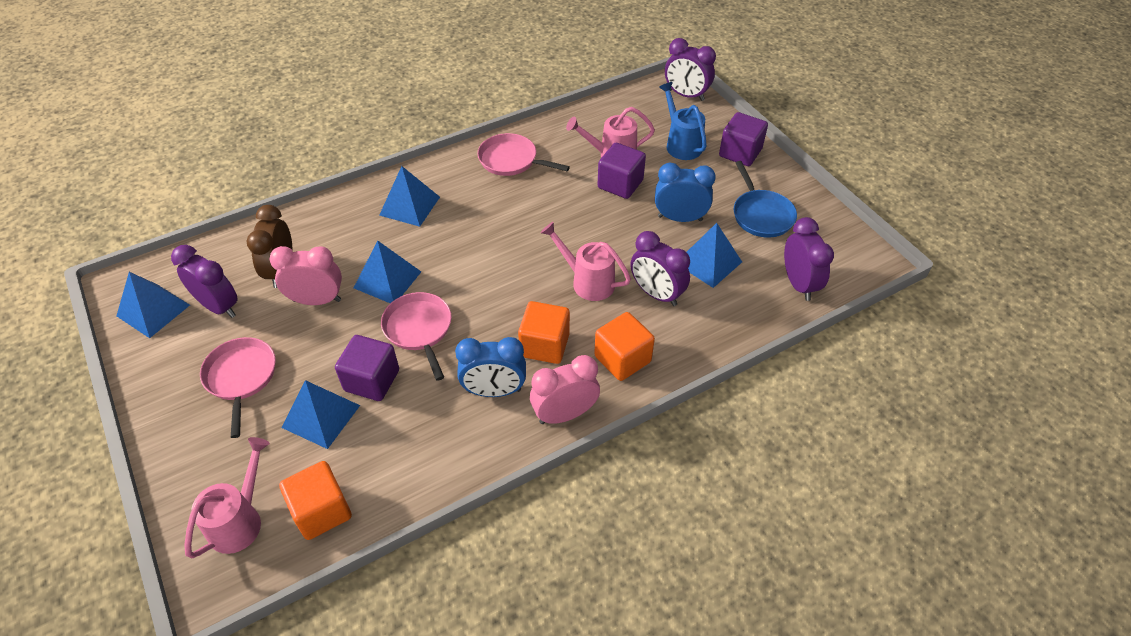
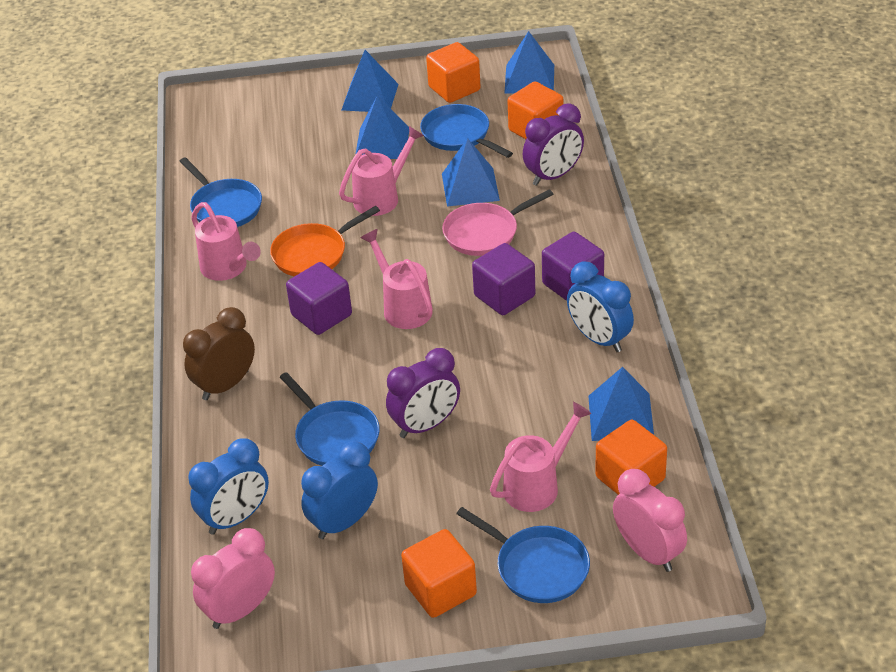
blue clock: [455,337,526,397] [655,162,716,222] = 2 -> [188,438,269,535] [301,441,378,539] [567,261,634,352] = 3
blue pan: [734,161,797,238] = 1 -> [180,157,262,227] [280,372,380,466] [420,104,513,158] [456,507,590,603] = 4
blue watering can: [659,82,707,160] = 1 -> none = 0
orange cube: [279,461,352,540] [518,301,570,364] [594,312,655,381] = 3 -> [401,529,477,618] [426,42,481,103] [507,81,563,139] [595,420,667,495] = 4
orange pan: none = 0 -> [270,206,380,276] = 1
pink pan: [200,337,276,438] [381,292,452,381] [478,133,570,176] = 3 -> [442,190,554,256] = 1
pink watering can: [184,437,270,558] [541,222,631,301] [566,107,655,158] = 3 -> [191,202,261,281] [339,126,424,216] [361,229,433,329] [490,402,592,512] = 4
purple clock: [171,245,238,318] [631,231,690,306] [665,38,716,101] [784,217,834,301] = 4 -> [386,348,460,438] [523,103,584,186] = 2

